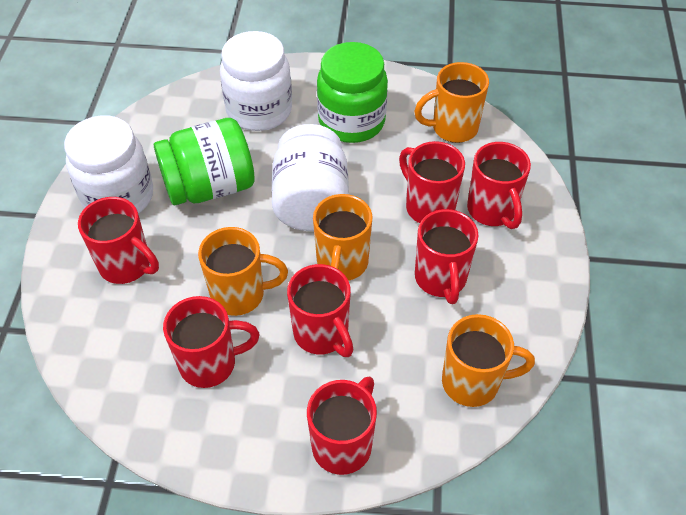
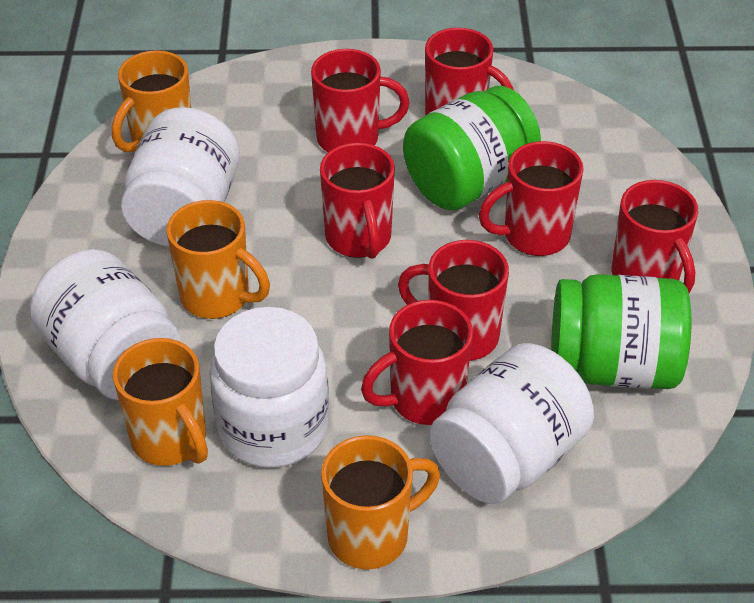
white jar: [64,115,153,214] [220,31,292,131] [272,124,349,231] = 3 -> [30,249,181,400] [121,107,240,247] [209,307,329,468] [429,343,594,504] = 4

